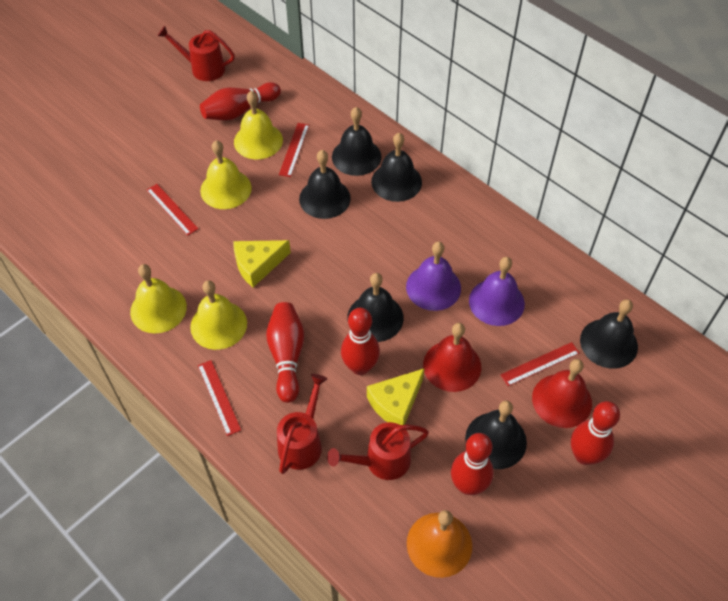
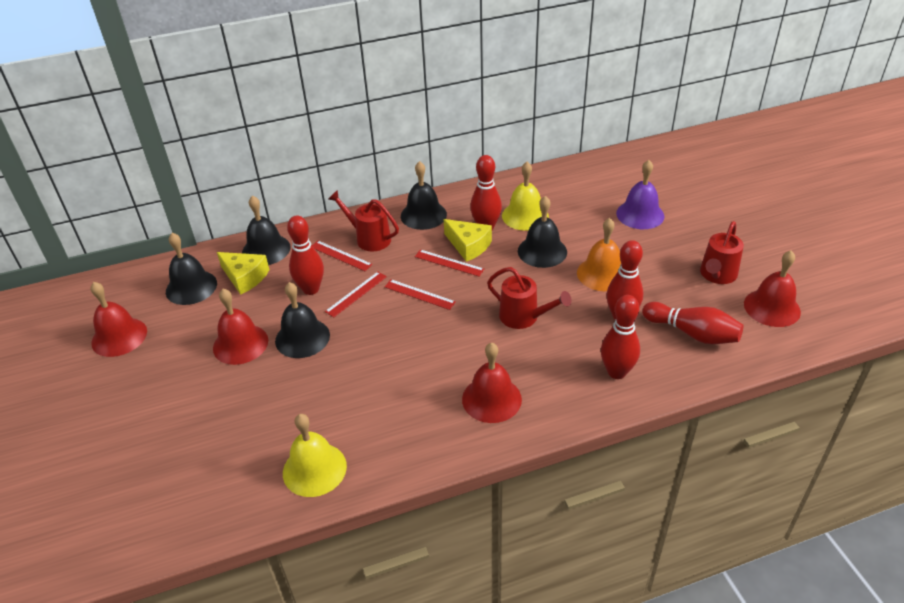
black bell: [299,150,351,219] [332,107,381,176] [347,273,404,342] [371,133,422,202] [465,400,527,469] [580,299,638,369] = 6 -> [166,233,217,305] [242,196,290,265] [275,282,330,358] [401,161,447,230] [518,196,567,268] = 5
purple bell: [406,242,461,311] [469,257,525,326] = 2 -> [616,160,664,229] = 1
red bell: [423,323,481,392] [532,359,592,428] = 2 -> [91,282,147,357] [213,289,268,365] [462,343,522,423] [744,250,801,327] = 4
yellow bell: [130,264,187,333] [190,280,247,350] [200,140,252,209] [234,91,283,159] = 4 -> [283,414,347,497] [502,162,549,231] = 2

